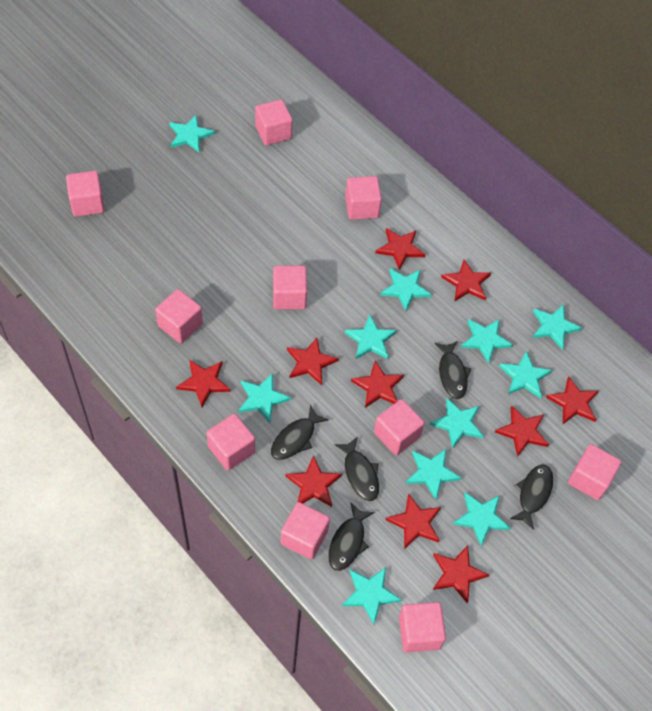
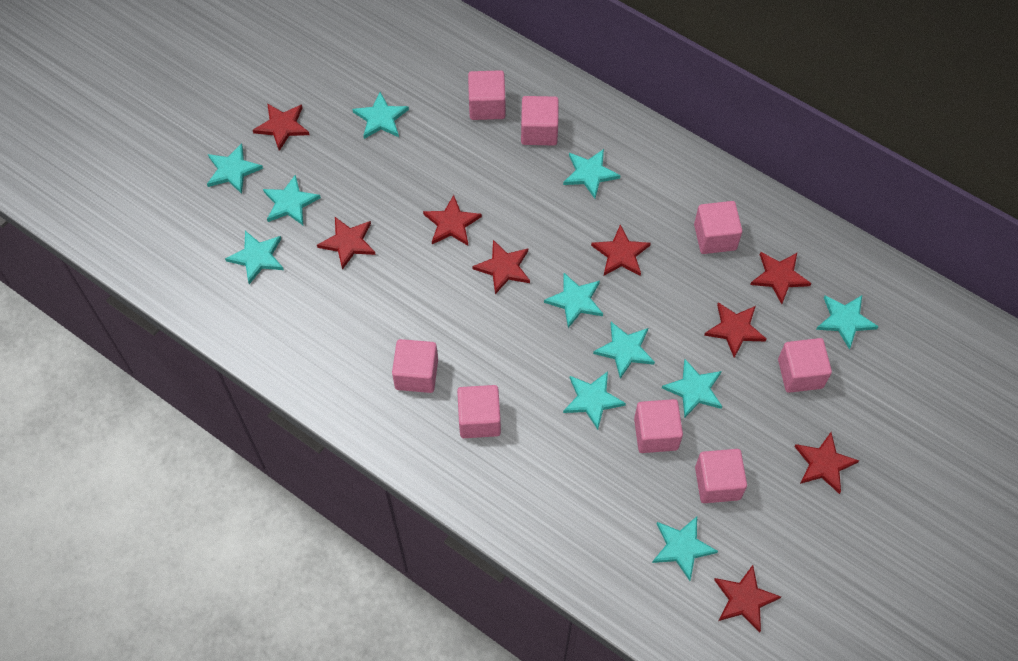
black fish: [271,405,329,460] [328,502,375,571] [334,437,379,501] [434,341,471,399] [510,464,553,530] = 5 -> none = 0
pink cube: [66,171,105,217] [155,289,203,343] [207,414,255,471] [255,99,292,146] [273,266,307,309] [281,502,330,560] [345,176,382,220] [374,399,424,455] [399,602,446,652] [568,444,621,500] = 10 -> [392,339,438,393] [457,385,501,438] [468,70,506,120] [521,96,559,146] [634,399,683,453] [694,201,742,254] [695,449,747,503] [778,338,832,393] = 8
red star: [176,360,231,407] [285,455,342,507] [287,338,339,385] [351,360,404,408] [375,228,425,270] [386,494,441,549] [433,546,489,603] [441,259,491,302] [495,406,549,457] [546,376,599,424] = 10 -> [253,103,310,151] [317,217,376,270] [423,195,482,246] [472,240,530,294] [591,225,651,276] [704,302,766,358] [714,565,781,633] [750,252,812,304] [794,432,859,494] = 9

